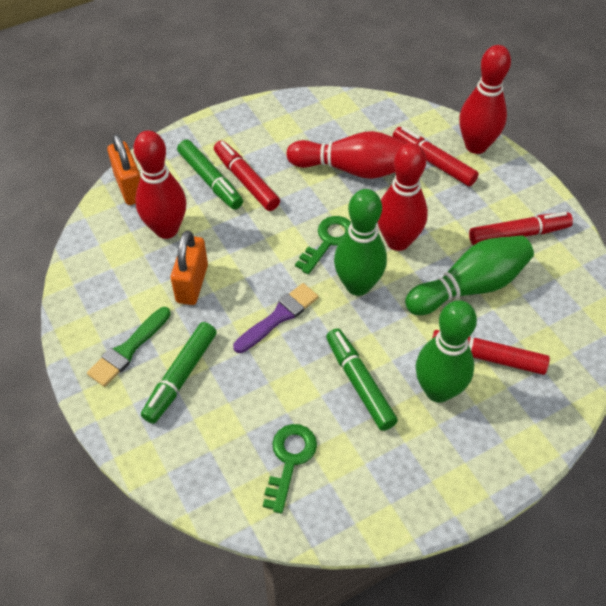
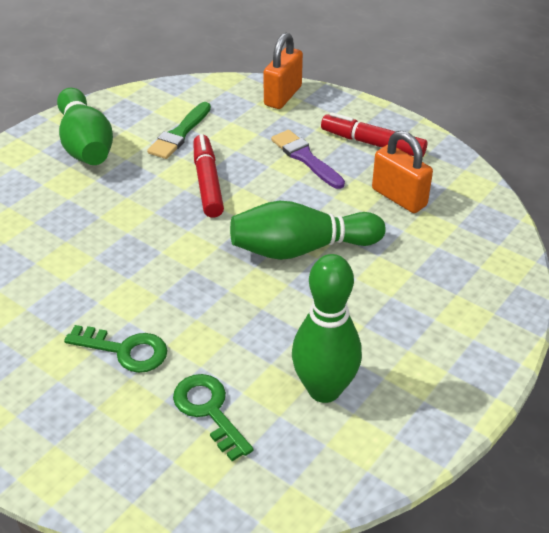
green marker: [141,322,217,424] [177,140,243,210] [326,328,398,431] = 3 -> none = 0
red bowling pin: [134,131,186,239] [286,131,407,179] [378,143,428,251] [459,45,511,154] = 4 -> none = 0
red marker: [214,140,280,211] [392,127,479,187] [432,330,550,375] [469,212,573,245] = 4 -> [193,134,224,218] [321,112,427,156] = 2

